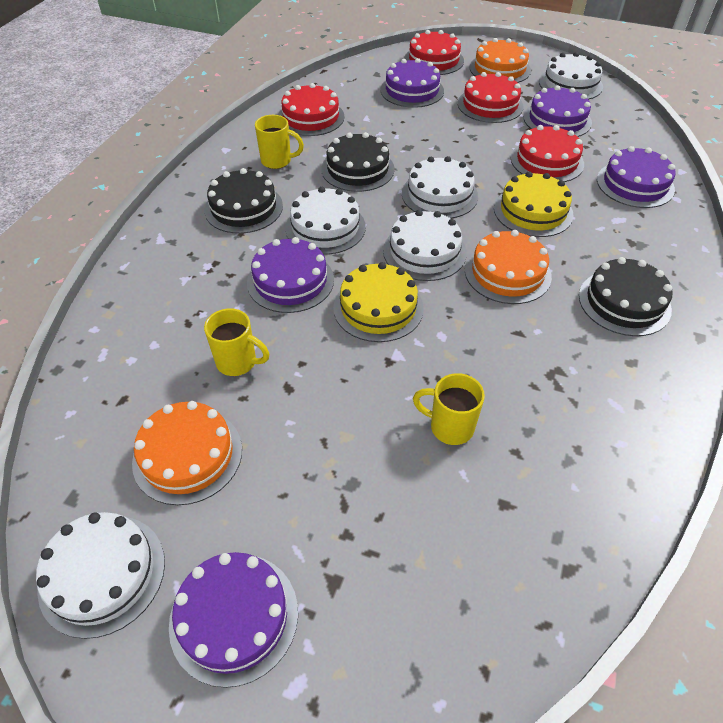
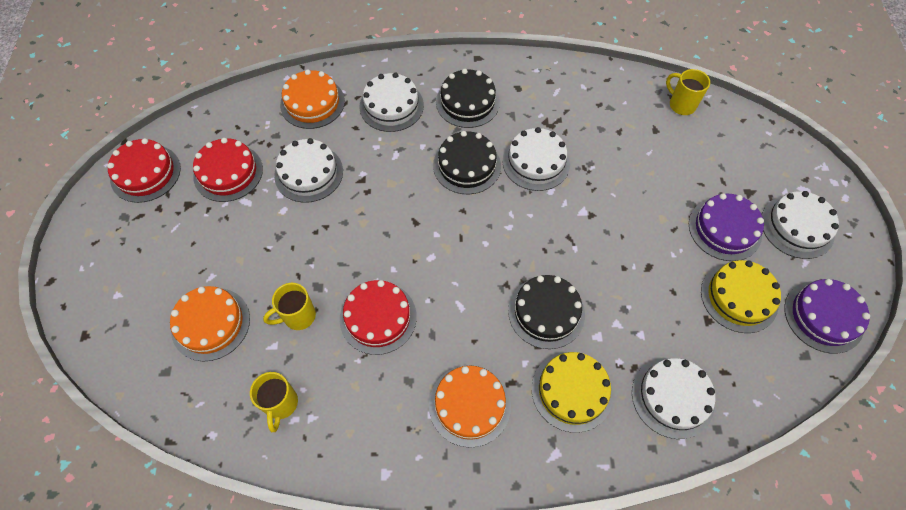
purple cake: [169,552,298,688] [247,237,334,313] [380,58,444,108] [523,85,592,137] [597,146,676,208] = 5 -> [689,193,764,261] [784,279,870,354] = 2
red cake: [278,83,344,136] [404,30,464,75] [458,72,524,123] [511,125,584,182] = 4 -> [107,138,181,203] [193,138,263,202] [340,280,417,355] = 3

